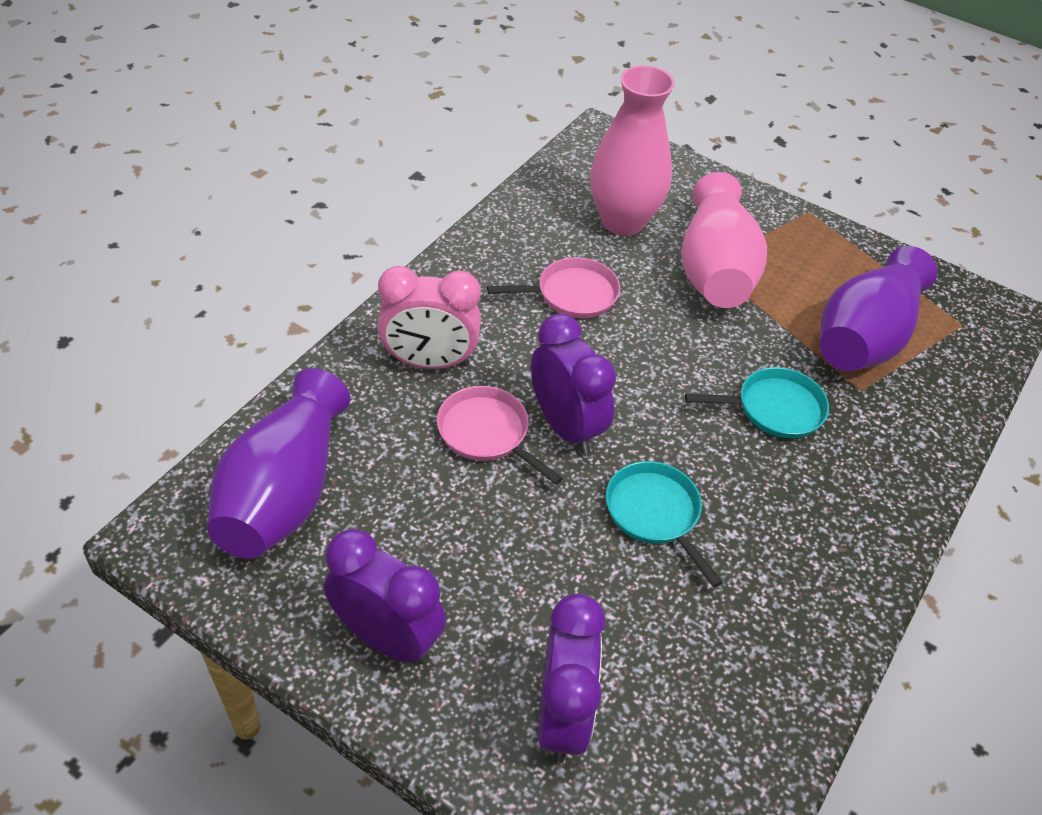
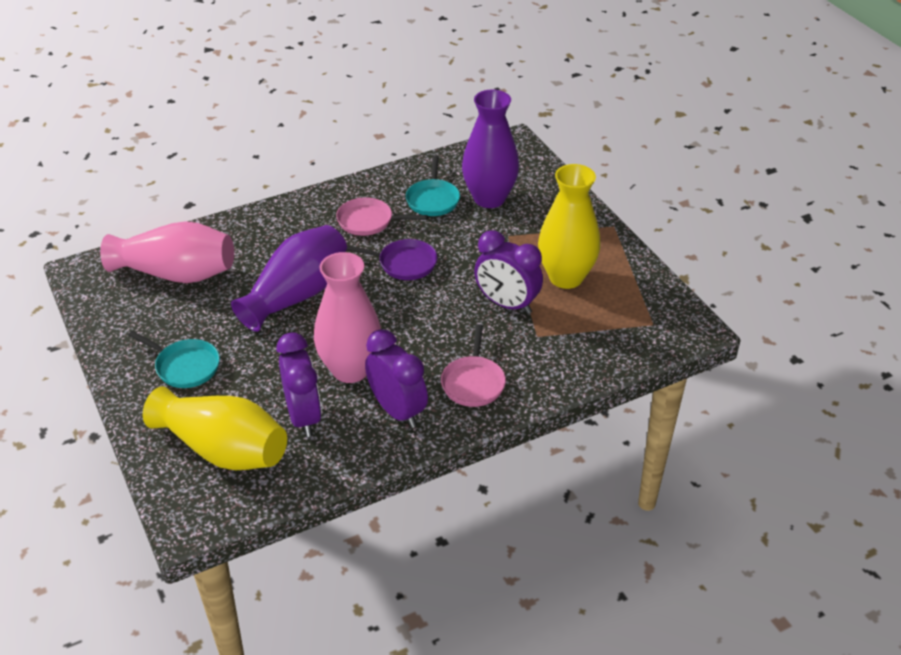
pink clock: [378,266,481,369] = 1 -> none = 0
purple pan: none = 0 -> [347,239,438,280] = 1
yellow vase: none = 0 -> [143,386,287,470] [538,164,601,289] = 2

